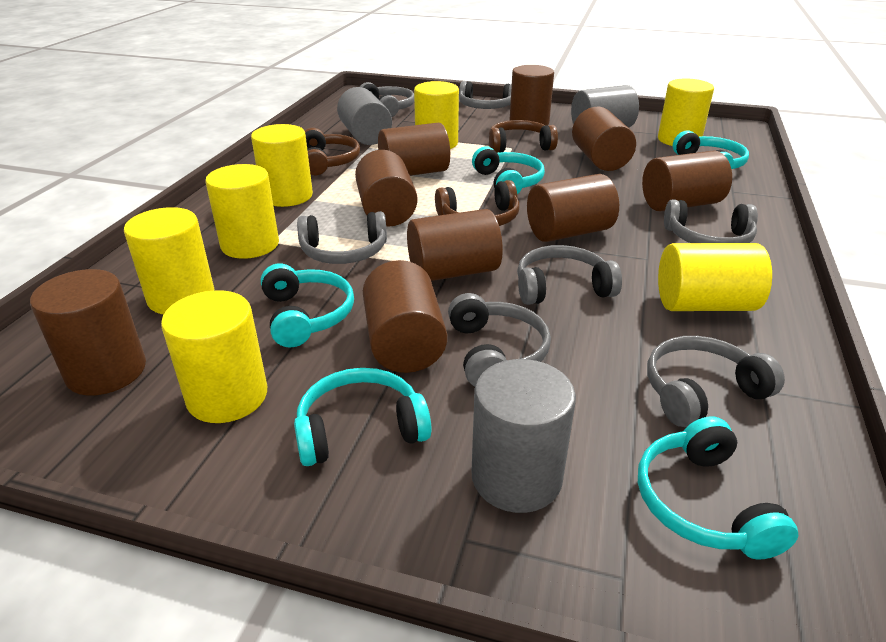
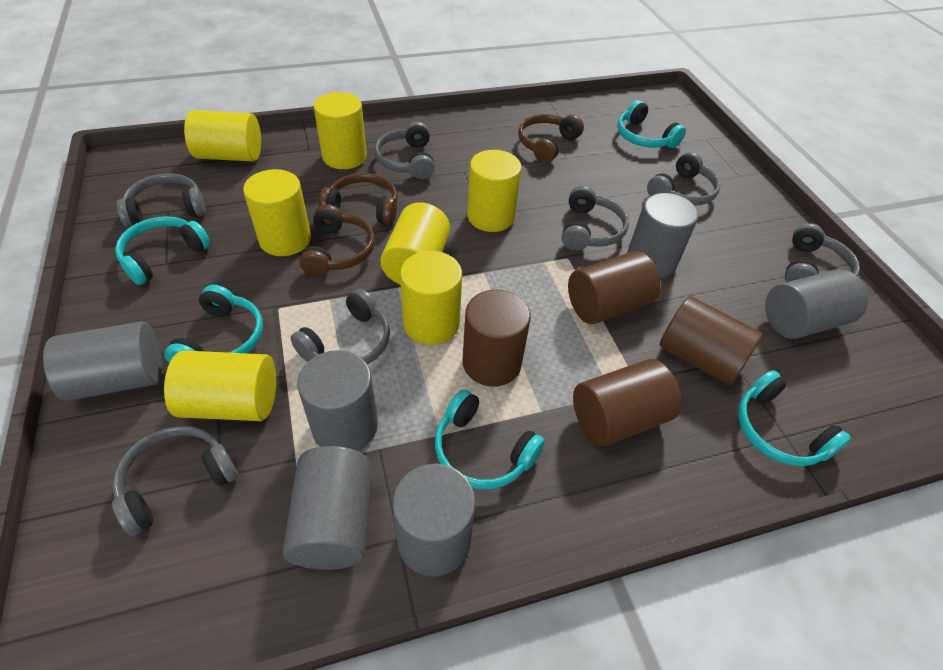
brown cylinder: [30,269,146,396] [355,150,417,227] [363,260,447,373] [378,123,450,176] [407,209,503,281] [509,65,554,126] [527,174,619,242] [572,107,636,171] [642,150,732,211] = 9 -> [462,289,531,387] [568,251,661,324] [573,359,682,447] [660,296,763,385] = 4
grey cylinder: [337,87,392,145] [472,359,576,513] [571,85,639,128] = 3 -> [43,322,163,401] [283,446,371,570] [297,350,378,451] [392,464,476,577] [627,193,699,278] [765,269,868,339] = 6

